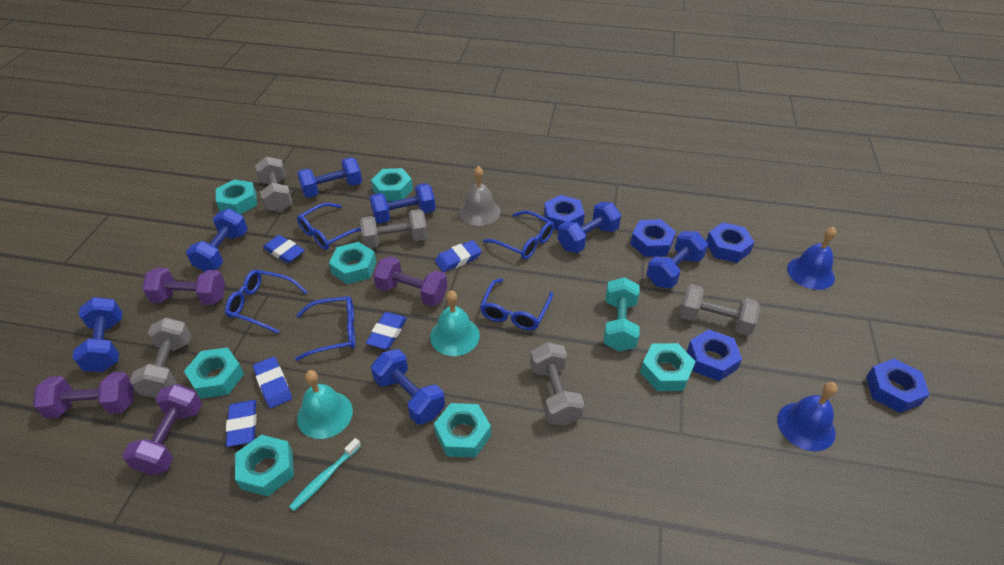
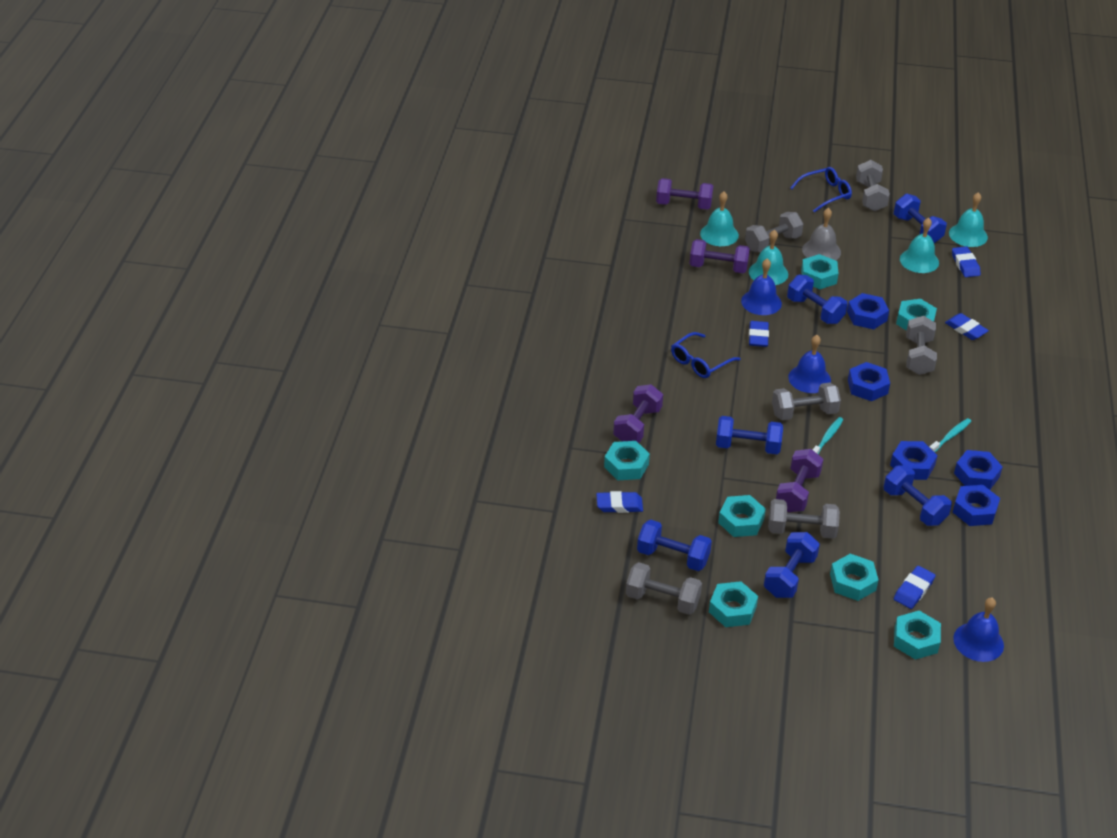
blue bell: [777,382,837,451] [787,227,836,290] = 2 -> [741,259,782,315] [788,335,831,393] [953,598,1004,662] = 3
blue dumbbell: [72,297,122,372] [186,209,248,272] [297,157,362,198] [369,183,436,224] [371,349,445,425] [558,202,621,253] [646,231,708,289] = 7 -> [637,520,712,571] [716,416,783,454] [764,532,820,598] [787,275,848,324] [884,466,952,526] [894,194,947,243] = 6
blue glasses: [225,270,307,334] [295,296,355,361] [297,203,361,250] [480,279,553,330] [483,210,554,260] = 5 -> [671,332,740,378] [790,167,852,213] = 2
grey dumbbell: [130,317,191,398] [255,157,293,212] [360,209,428,248] [530,342,584,426] [680,284,760,336] = 5 -> [626,562,702,615] [745,212,803,252] [768,499,840,539] [772,383,841,420] [856,160,890,212] [906,316,937,375] = 6
turquoise bell: [297,370,353,439] [430,290,480,356] = 2 -> [700,192,739,246] [749,230,788,285] [900,218,939,273] [949,192,988,247] = 4
turquoise dumbbell: [604,277,640,351] = 1 -> none = 0
turquoise toothbrush: [289,438,361,511] = 1 -> [813,417,843,455] [929,418,971,452] = 2

